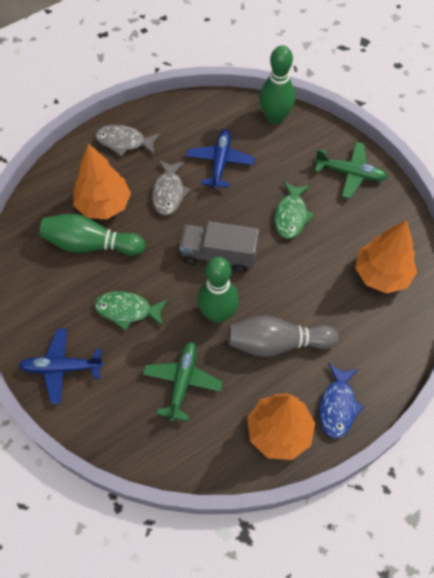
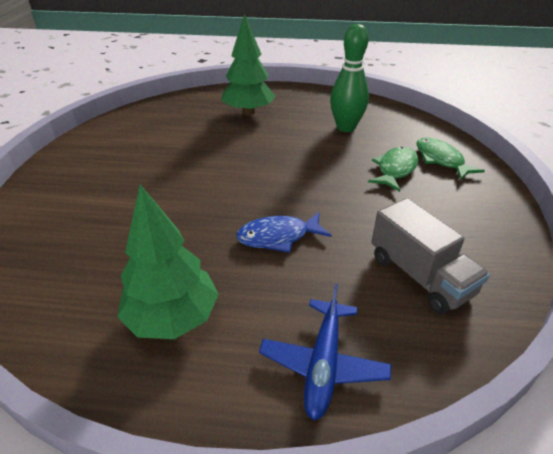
blue plane: [19,329,104,404] [186,129,255,189] = 2 -> [259,283,391,420] = 1
green bowling pin: [40,214,146,256] [197,257,239,323] [259,46,295,124] = 3 -> [330,24,369,132] = 1
green plane: [143,342,223,422] [315,142,387,199] = 2 -> none = 0
green tree: none = 0 -> [117,184,219,339] [221,14,276,115] = 2
grey bowling pin: [228,315,339,357] = 1 -> none = 0
grey fish: [95,125,160,156] [152,160,191,215] = 2 -> none = 0
orange tree: [73,144,131,219] [247,393,315,460] [355,220,417,294] = 3 -> none = 0

